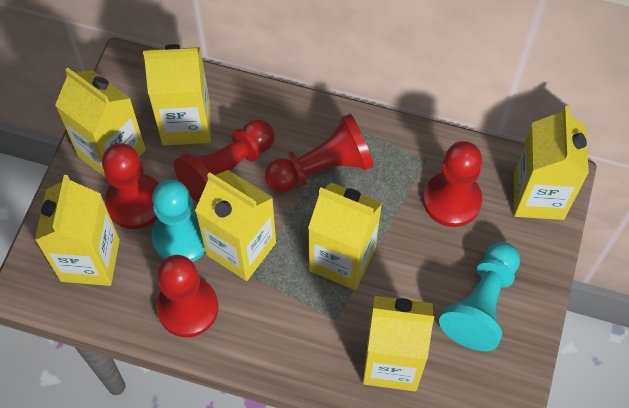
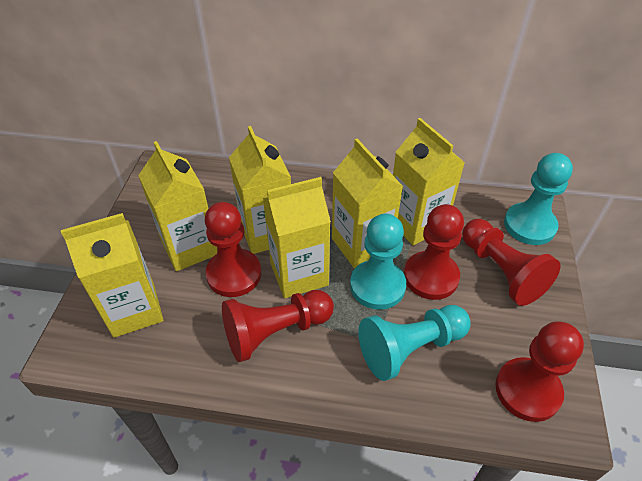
turquoise pawn: [151,179,206,262] [439,242,520,351] = 2 -> [350,214,406,310] [358,305,471,381] [504,153,573,245] = 3
yellow carton: [35,175,120,286] [55,67,146,178] [143,44,211,145] [195,170,276,281] [308,183,382,290] [363,296,434,391] [514,106,589,220] = 7 -> [61,213,163,338] [138,141,217,271] [229,126,291,254] [263,177,331,298] [332,139,403,268] [393,118,465,246] = 6

